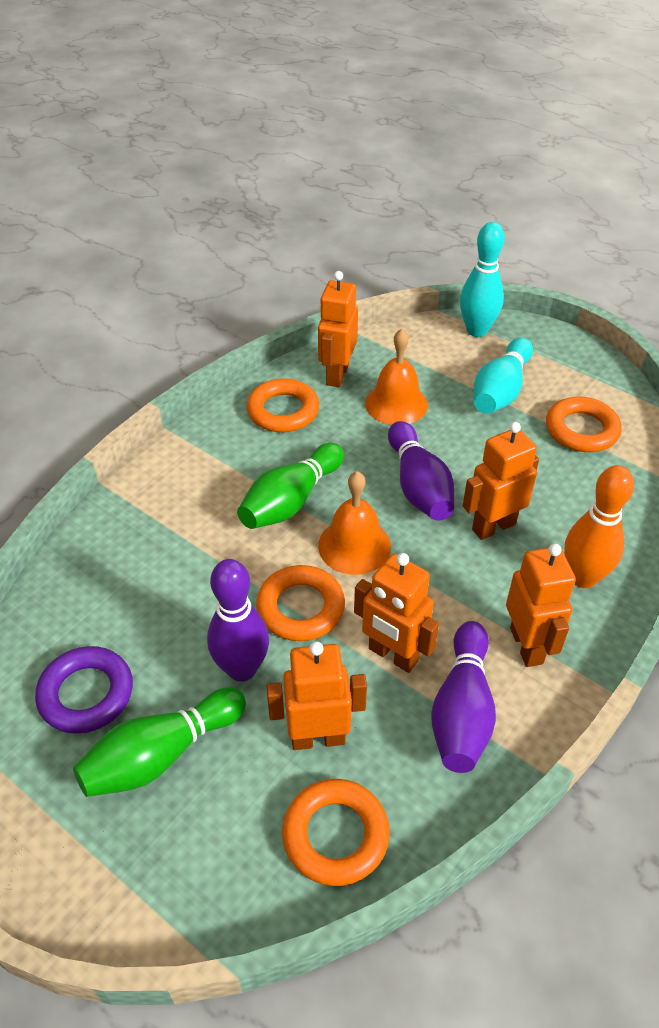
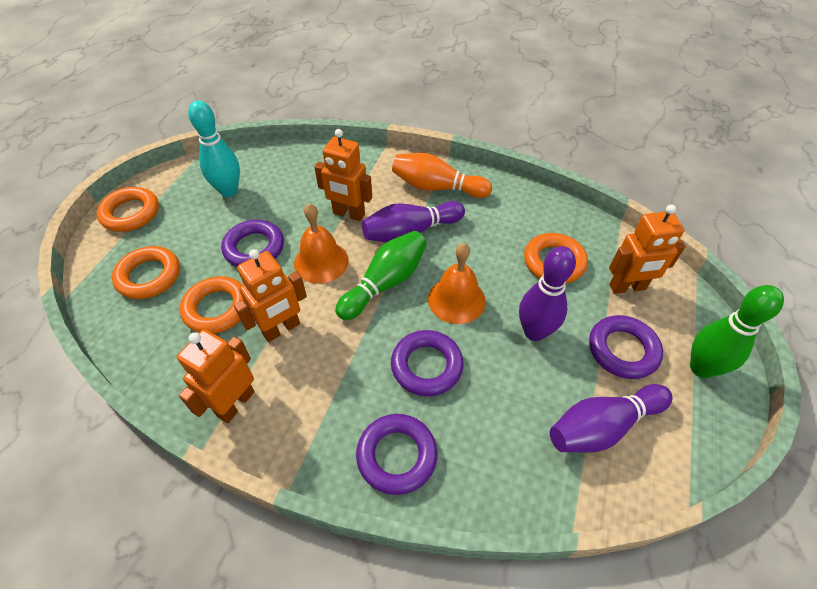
orange robot: [266,641,367,750] [318,271,358,387] [354,553,439,673] [463,422,539,540] [506,544,576,667] = 5 -> [177,329,255,423] [234,249,307,342] [314,129,372,221] [609,205,686,294] = 4
purple ring: [35,646,133,734] = 1 -> [221,220,284,267] [356,414,438,495] [391,330,464,396] [589,315,663,379] = 4
turquoise bowling pin: [460,222,505,337] [474,338,533,414] = 2 -> [188,100,240,197] = 1

